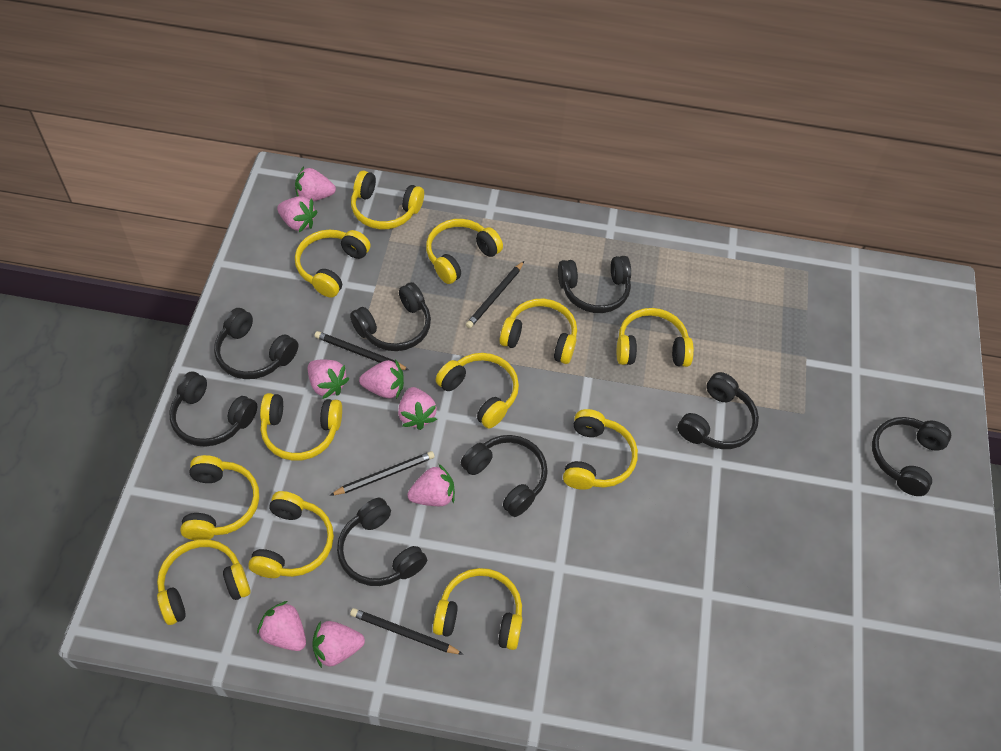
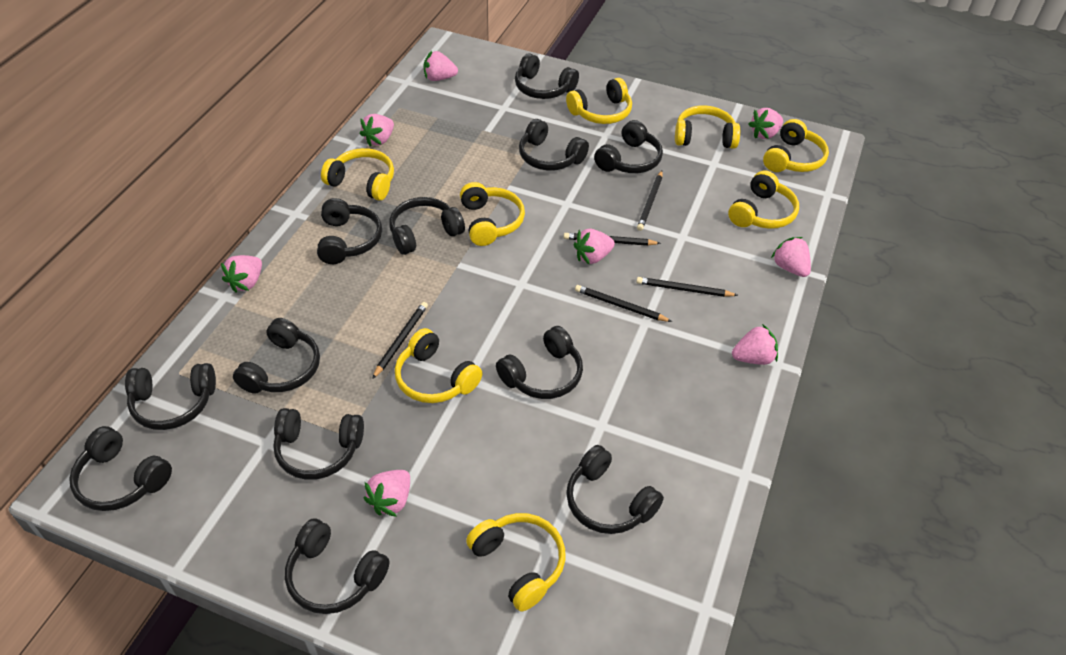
black headphones: [169,372,257,447] [214,308,298,379] [337,498,427,586] [350,282,431,351] [461,435,548,517] [558,256,631,313] [677,372,759,449] [872,417,951,496] = 8 -> [69,426,172,511] [125,363,216,430] [233,318,320,394] [273,408,364,480] [285,518,390,614] [317,198,382,264] [389,197,465,255] [496,326,583,399] [515,53,579,99] [519,119,589,171] [566,445,664,534] [594,120,663,173] = 12
black pencil: [315,331,409,370] [330,451,435,496] [350,608,463,655] [466,261,524,328] = 4 -> [372,302,428,379] [564,233,661,246] [575,285,672,322] [636,277,738,297] [637,171,663,231] = 5
yellow headphones: [157,539,250,625] [180,455,259,540] [248,491,334,578] [260,393,342,461] [295,230,371,298] [351,171,424,229] [426,219,503,284] [433,568,523,650] [436,353,519,429] [500,298,577,364] [563,409,638,490] [617,308,694,367] = 12 -> [321,148,394,201] [395,328,483,403] [460,182,525,246] [466,513,565,611] [566,78,632,124] [675,105,740,149] [728,170,799,229] [763,119,829,172] = 8

